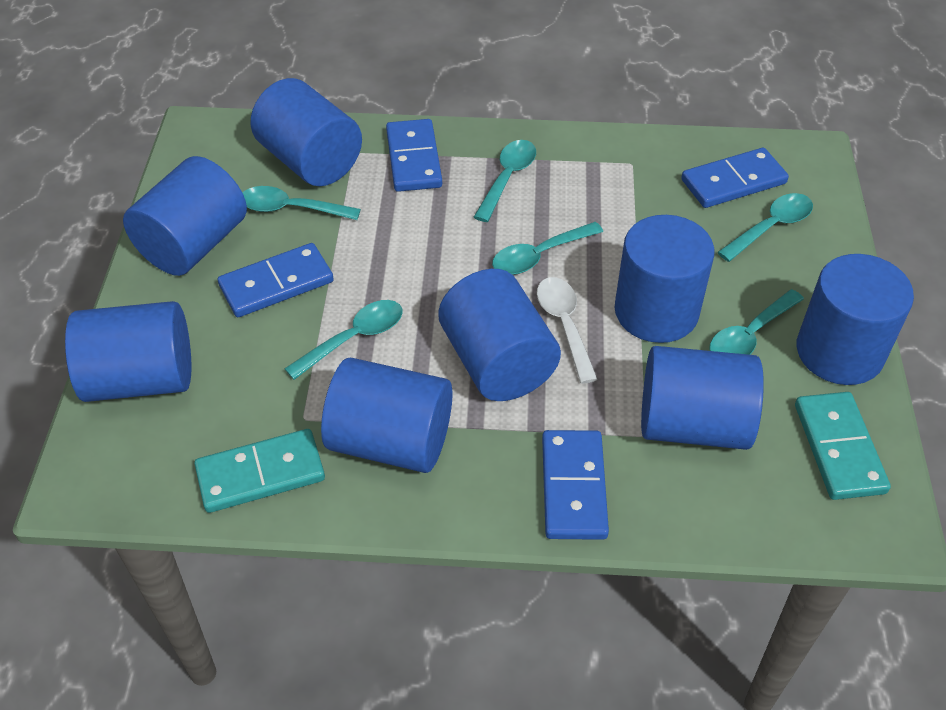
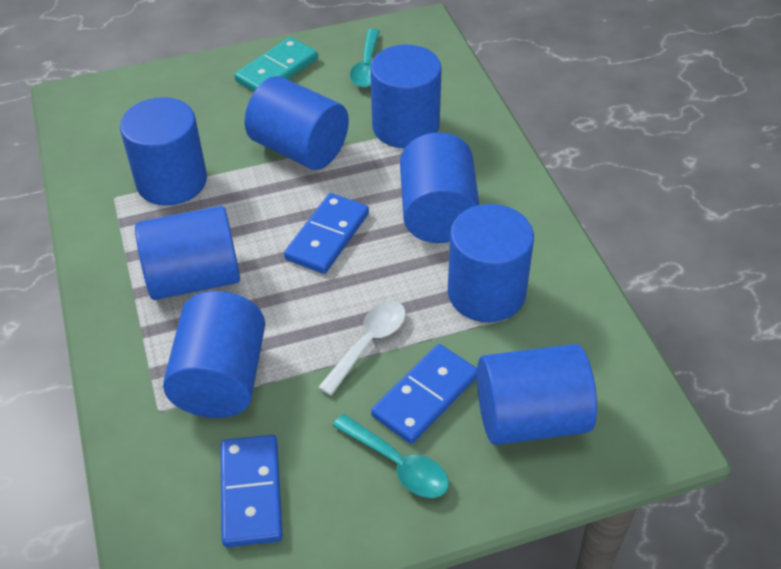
blue domino: [218,243,334,317] [386,119,442,192] [542,430,609,540] [681,148,789,208] = 4 -> [220,435,283,547] [284,193,369,274] [371,344,477,444] = 3
turquoise domino: [194,429,325,513] [795,392,891,500] = 2 -> [234,37,318,92] = 1
turquoise spoon: [243,186,361,220] [284,300,403,380] [474,140,536,222] [492,222,603,275] [709,289,804,355] [717,193,813,262] = 6 -> [332,414,449,498] [350,29,380,87] = 2

